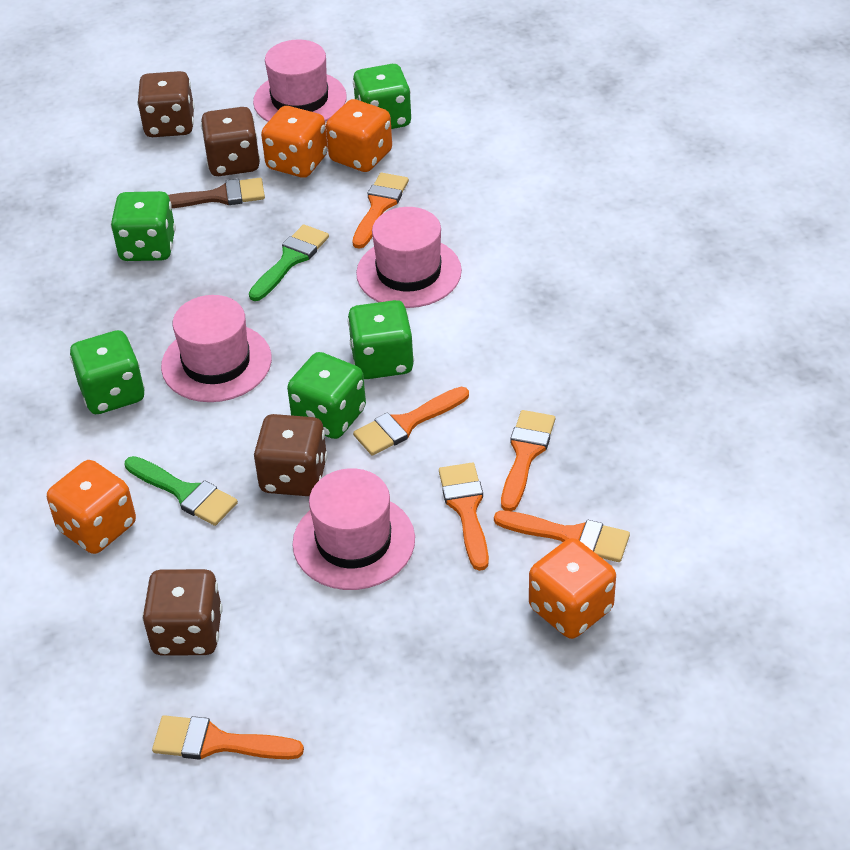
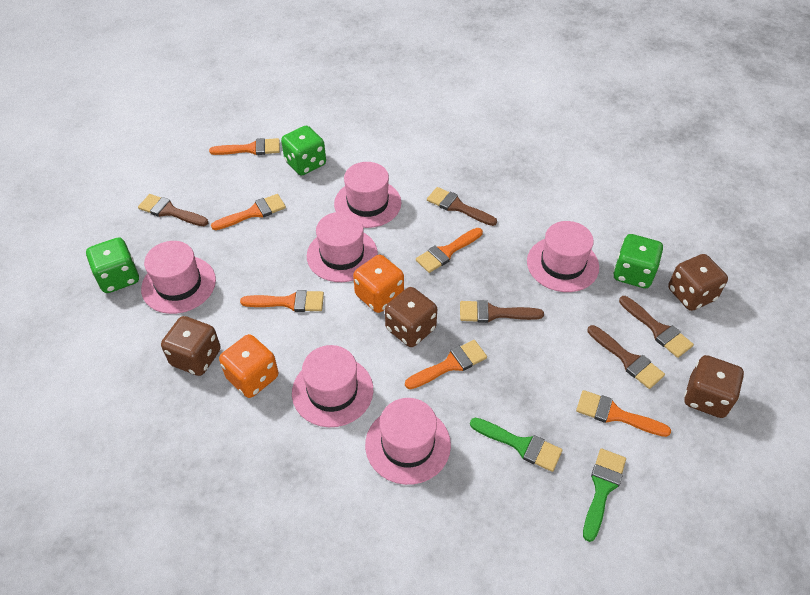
brown brush: [168,178,265,208] = 1 -> [138,194,208,226] [427,187,497,226] [460,300,544,323] [588,325,665,389] [619,296,694,358] = 5
green dice: [70,330,145,414] [111,191,176,261] [287,352,366,439] [347,300,414,379] [353,64,411,129] = 5 -> [86,237,139,293] [281,126,326,175] [613,234,663,288] = 3
orange dice: [47,460,136,554] [261,106,328,178] [326,99,392,172] [529,538,616,639] = 4 -> [219,334,278,398] [353,254,404,313] = 2
pink hat: [161,295,272,402] [253,39,347,122] [292,468,415,590] [356,207,462,308] = 4 -> [141,241,216,314] [292,345,373,427] [307,212,378,282] [334,162,401,228] [365,398,451,485] [527,221,599,292] = 6

